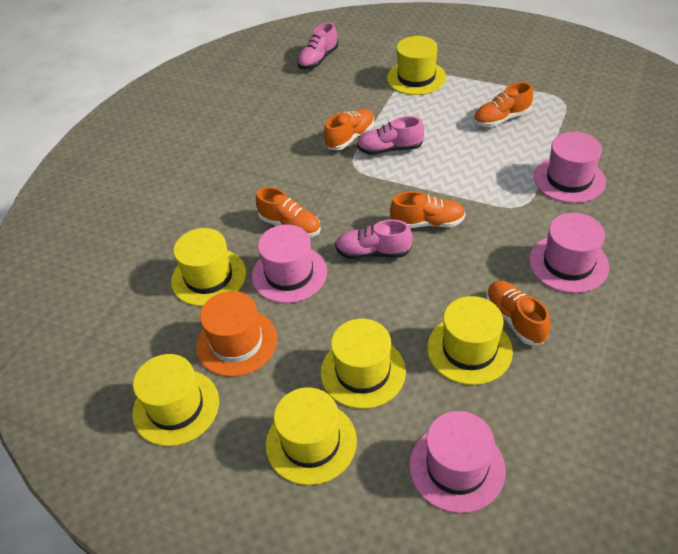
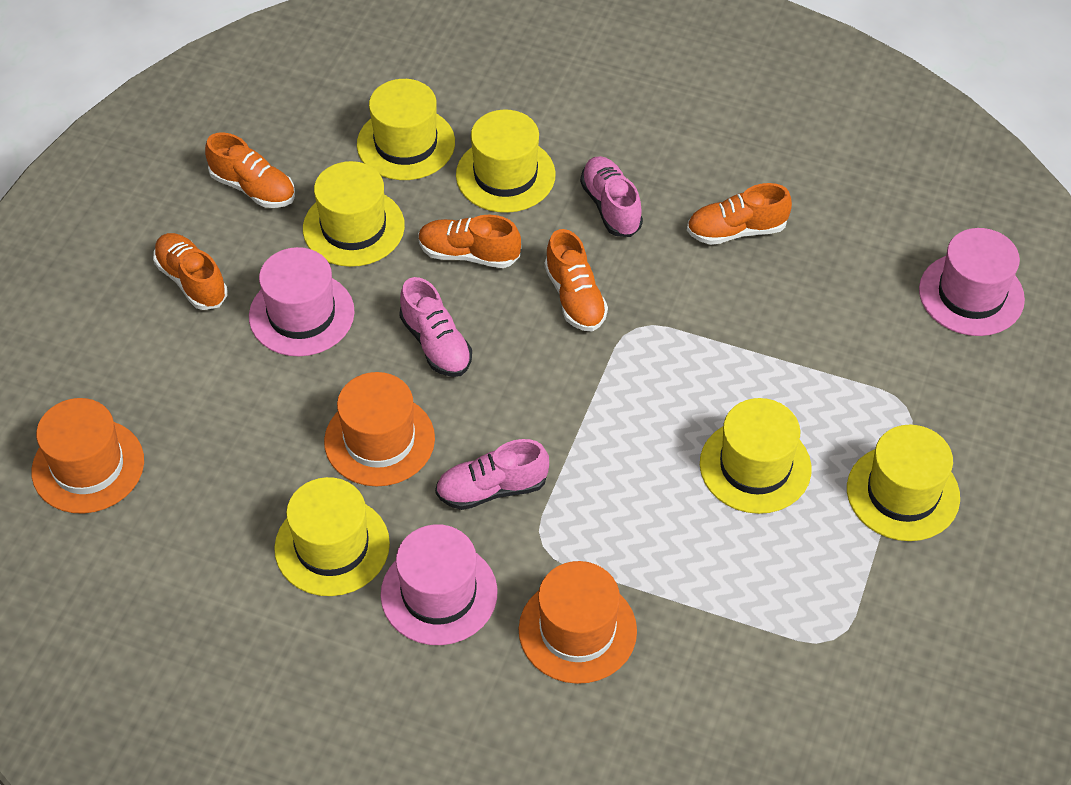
orange hat: [196,291,277,377] = 1 -> [32,398,144,514] [324,372,435,486] [519,561,637,684] = 3
pink hat: [252,225,327,303] [409,411,506,513] [529,213,609,293] [534,132,606,203] = 4 -> [249,247,355,356] [380,524,498,645] [919,228,1025,336] = 3

